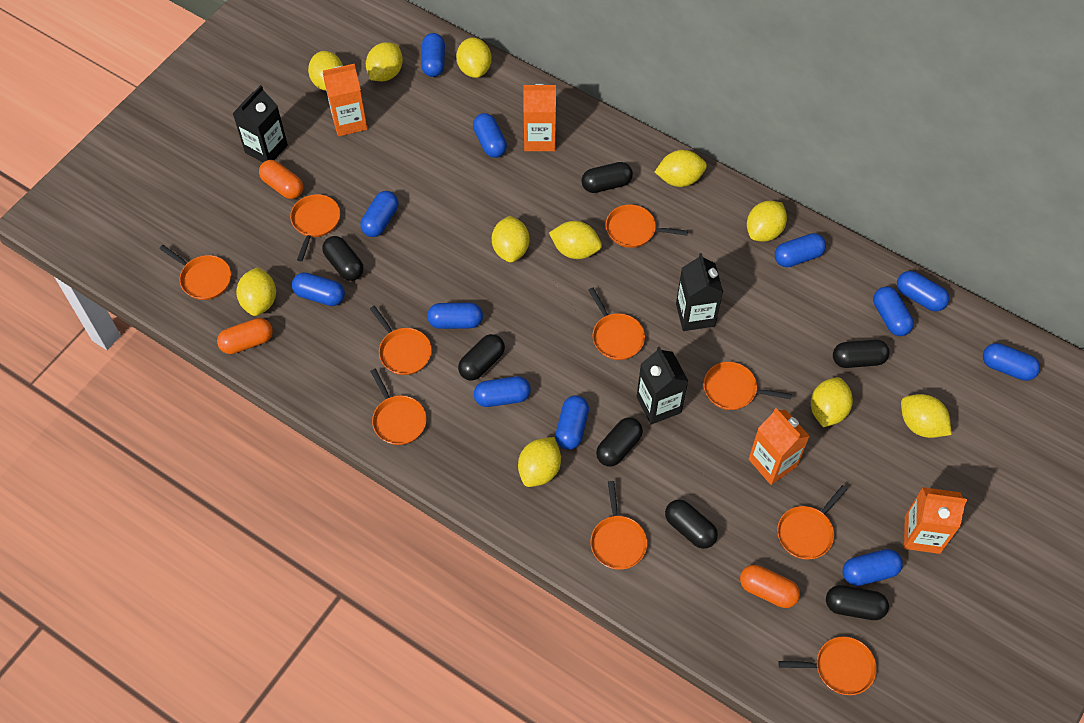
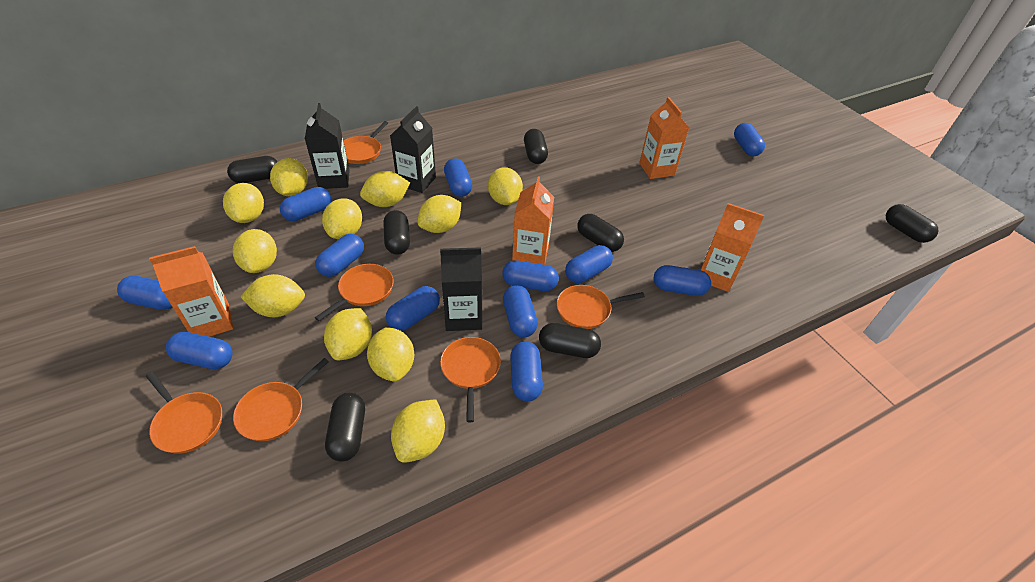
orange capsule: [217,318,273,354] [259,160,303,199] [740,565,800,608] = 3 -> none = 0
orange pan: [159,245,231,300] [290,194,340,261] [370,306,432,375] [370,369,427,445] [589,288,645,360] [590,481,647,570] [606,204,688,248] [703,362,792,410] [777,485,847,560] [778,636,877,695] = 10 -> [146,372,222,454] [233,358,329,441] [315,264,394,321] [343,121,388,164] [440,337,501,422] [557,285,645,329] = 6

